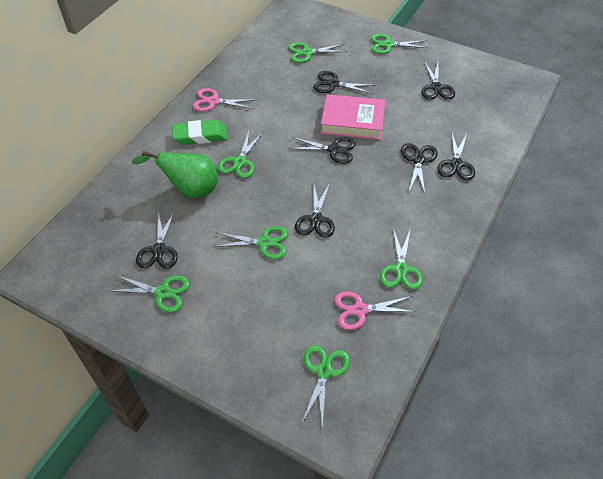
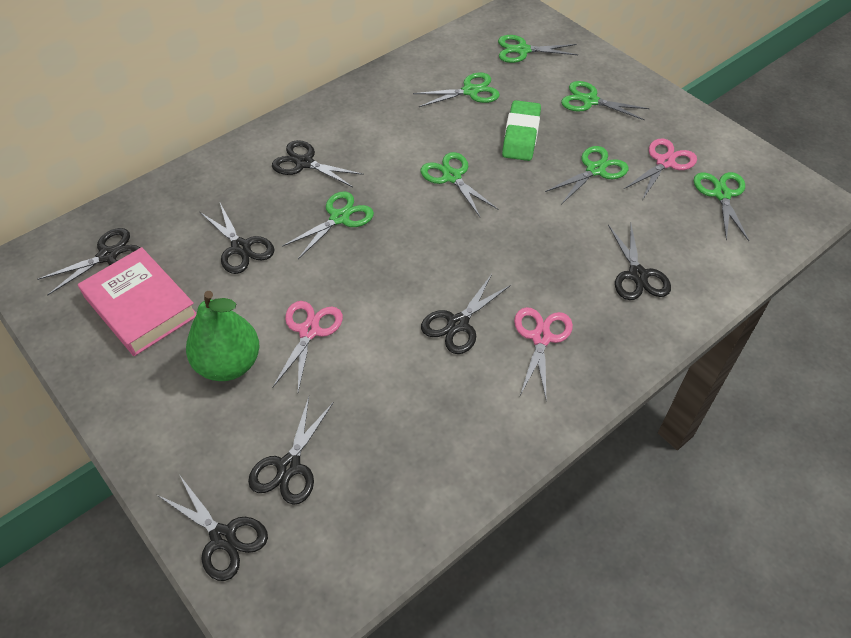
pink scissors: [193,88,253,112] [334,291,416,330] = 2 -> [272,301,343,392] [514,307,573,398] [624,138,697,200] = 3

